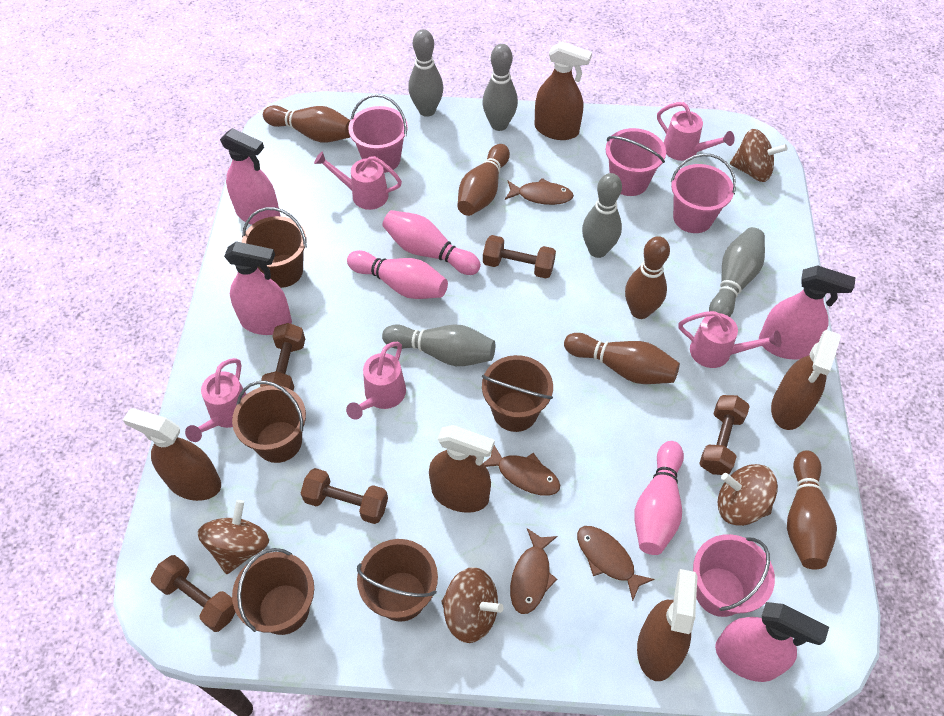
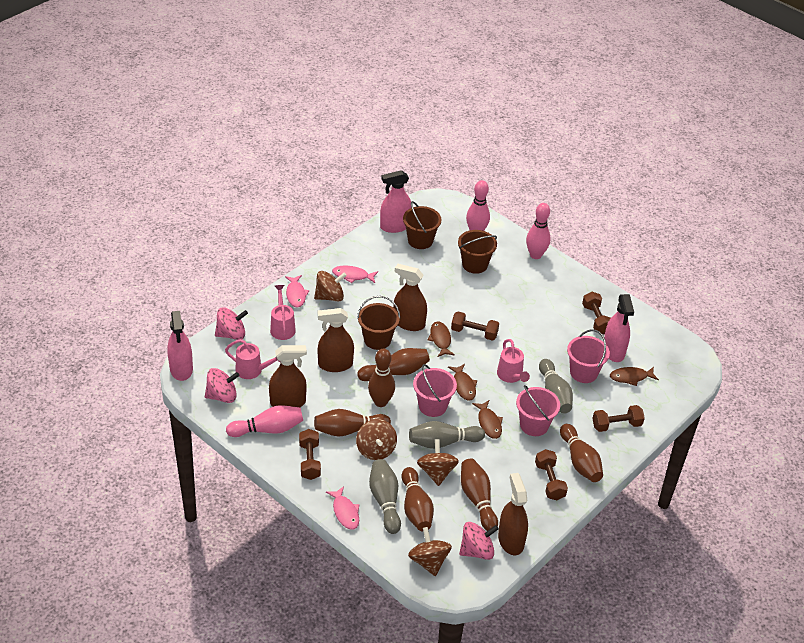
brown bowling pin: [263,105,350,142] [457,144,510,216] [564,333,680,384] [625,236,670,319] [787,450,837,569] = 5 -> [314,409,391,437] [357,348,430,381] [368,348,395,407] [401,467,434,531] [461,458,498,531] [560,424,603,482] = 6
brown bucket: [232,381,306,463] [232,548,314,635] [242,207,307,288] [357,539,438,622] [482,355,553,432] = 5 -> [357,296,400,350] [403,201,442,249] [458,230,497,274] = 3
brown spray bottle: [123,408,221,501] [429,425,495,513] [534,41,592,140] [637,569,698,681] [771,330,841,430] = 5 -> [269,345,307,407] [318,308,354,372] [393,264,427,331] [498,473,528,555] = 4
grey bowling pin: [382,325,495,366] [408,29,443,117] [482,44,518,131] [582,173,622,258] [709,227,765,317] = 5 -> [369,459,401,534] [409,421,485,449] [539,359,573,414] = 3
pink bucket: [348,94,408,173] [606,128,666,196] [671,153,736,233] [693,534,775,617] = 4 -> [413,364,457,417] [516,385,560,436] [567,329,610,383] = 3
pink fish: none = 0 -> [285,275,309,308] [326,486,359,530] [332,266,378,283] = 3
pink spinning top: none = 0 -> [205,368,239,403] [215,307,248,340] [459,522,499,560] = 3
pink spray bottle: [220,128,280,225] [224,241,292,335] [715,602,829,682] [759,265,856,360] = 4 -> [168,311,193,381] [380,170,411,233] [603,294,634,362] = 3
pink watering can: [185,358,246,442] [314,151,402,210] [346,342,406,419] [657,102,735,161] [678,311,781,368] = 5 -> [225,339,280,379] [270,285,296,340] [497,339,530,383] = 3

